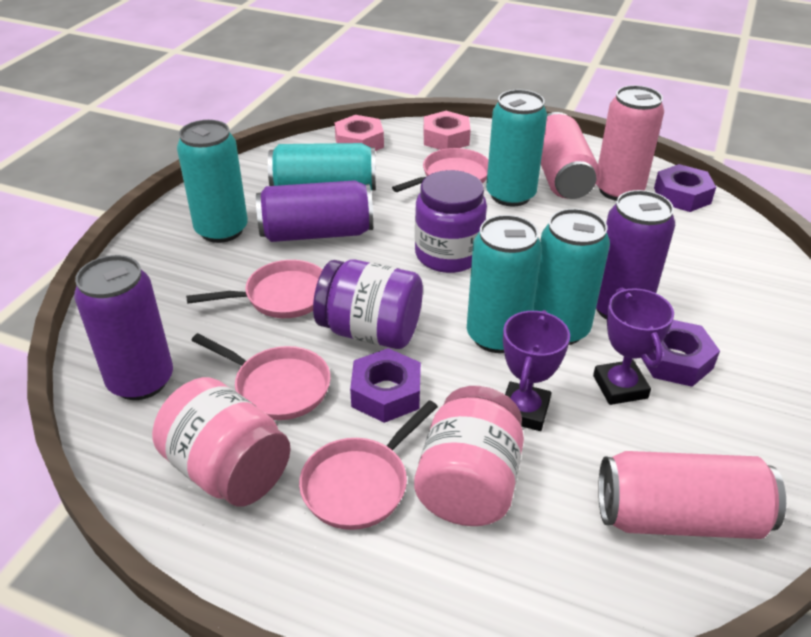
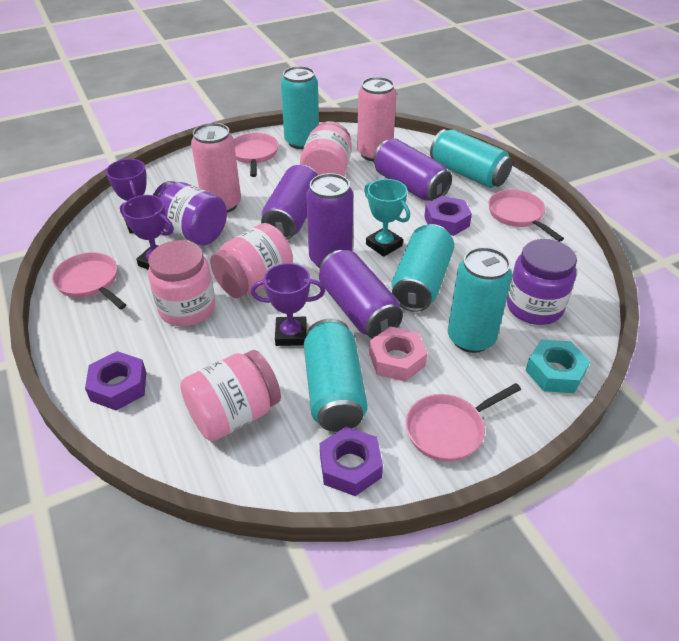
pink can: [541,112,600,199] [596,85,664,201] [598,451,786,539] = 3 -> [191,123,241,213] [357,77,397,161] = 2
pink jar: [152,377,291,507] [414,386,524,526] = 2 -> [148,240,215,326] [180,350,281,441] [210,223,293,298] [300,121,352,176] = 4
pink nut: [335,115,384,151] [423,111,471,150] = 2 -> [369,326,427,382] = 1
purple can: [74,255,173,400] [256,180,373,242] [596,190,675,320] = 3 -> [261,165,318,240] [306,173,353,268] [319,250,403,339] [373,139,452,201] = 4
purple trophy: [503,310,570,431] [593,288,674,405] = 2 -> [106,159,147,234] [120,195,174,270] [251,263,325,346] = 3
turquoise nut: none = 0 -> [525,340,590,393] = 1
turquoise trophy: none = 0 -> [364,179,410,257] = 1

